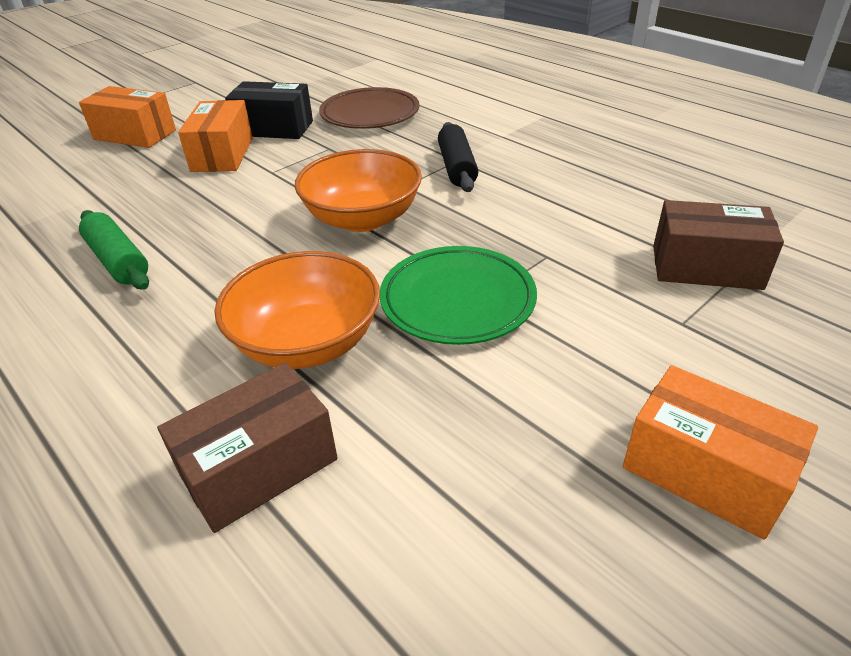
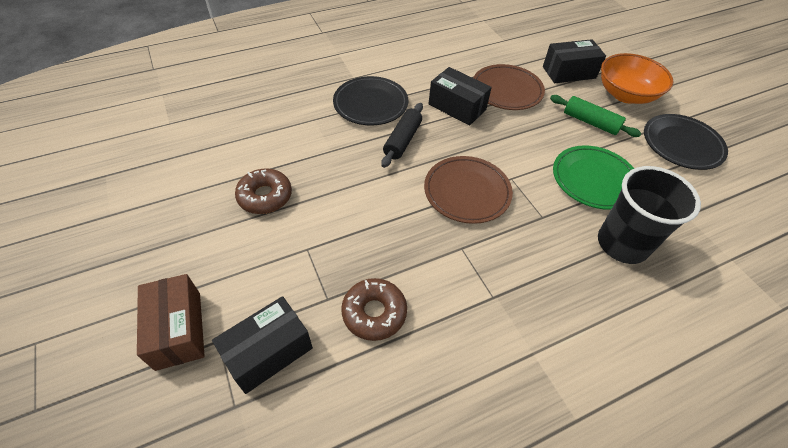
black box: [225,81,313,139] = 1 -> [212,296,313,394] [429,67,492,126] [543,39,606,83] = 3
black cup: none = 0 -> [598,166,701,264] = 1
black plate: none = 0 -> [333,76,408,126] [644,114,728,170] = 2
brown box: [157,363,338,533] [653,200,784,290] = 2 -> [137,274,205,371] = 1
brown donut: none = 0 -> [235,168,292,214] [341,278,407,341] = 2
brown plate: [319,87,420,129] = 1 -> [424,156,513,224] [473,64,545,110] = 2
orange bowl: [215,251,380,369] [295,149,422,232] = 2 -> [601,53,673,104] = 1
orange box: [79,86,176,148] [178,100,253,172] [623,365,818,539] = 3 -> none = 0

